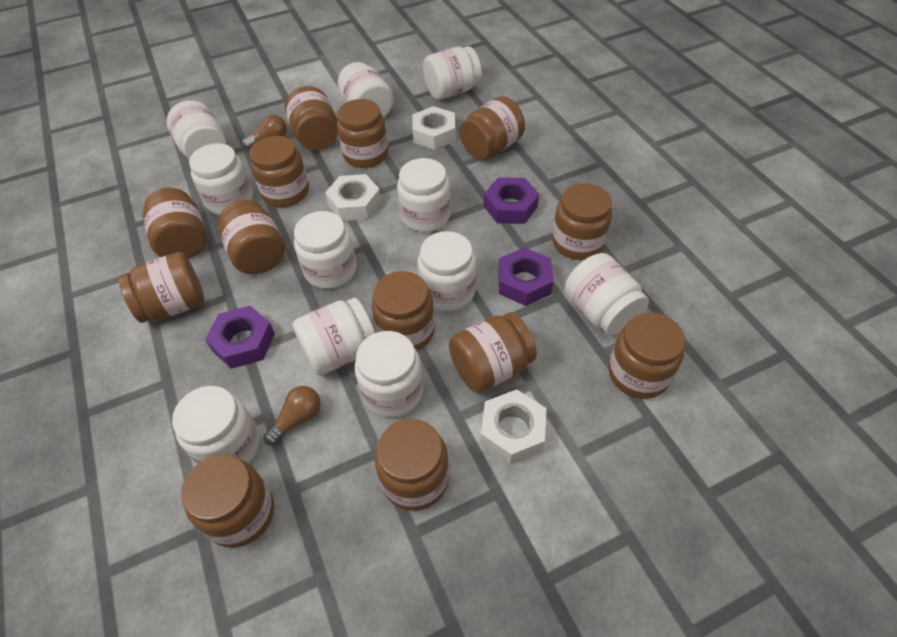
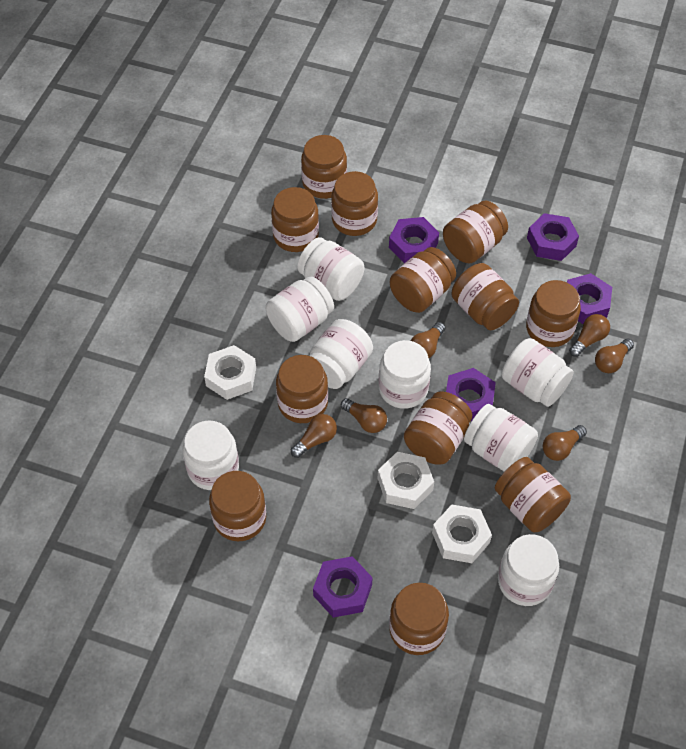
brown jar: [119,252,205,323] [143,188,207,259] [181,454,274,548] [218,200,285,274] [250,136,309,207] [285,86,338,151] [337,99,388,168] [371,271,435,351] [375,419,449,511] [449,312,537,393] [460,96,525,159] [552,183,612,260] [608,312,685,399] = 13 -> [209,471,266,541] [271,187,319,252] [276,355,328,423] [301,135,347,199] [331,171,378,236] [389,583,449,655] [390,247,456,313] [404,391,472,465] [443,201,508,264] [451,263,519,330] [495,457,571,532] [526,280,581,347] = 12
brown light bulb: [242,115,287,149] [264,386,321,445] = 2 -> [291,414,337,458] [341,398,387,433] [411,322,445,358] [543,425,587,461] [569,314,610,357] [595,338,634,373] = 6
purple nut: [205,306,275,369] [484,177,539,224] [498,247,554,306] = 3 -> [313,556,373,618] [389,217,439,263] [446,368,496,421] [527,213,579,261] [567,273,612,324] = 5
white jar: [167,100,226,159] [172,386,260,464] [189,143,253,215] [292,298,375,376] [294,211,357,289] [338,62,393,117] [355,331,423,417] [397,158,451,232] [418,231,476,311] [423,46,482,100] [565,253,649,336] = 11 -> [182,420,239,490] [266,276,334,342] [297,237,364,301] [309,319,373,389] [379,340,431,409] [464,404,538,472] [498,534,559,606] [502,338,574,407] = 8

